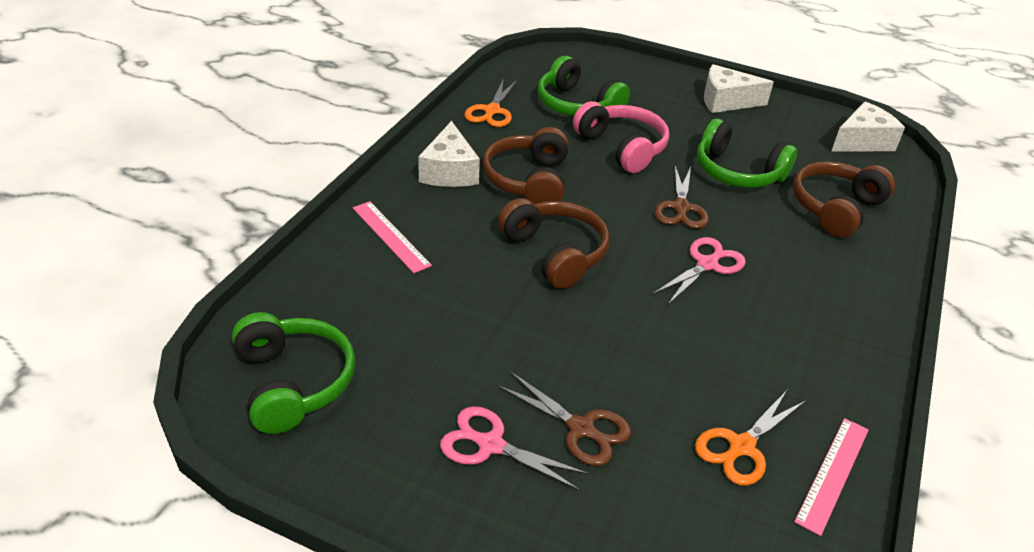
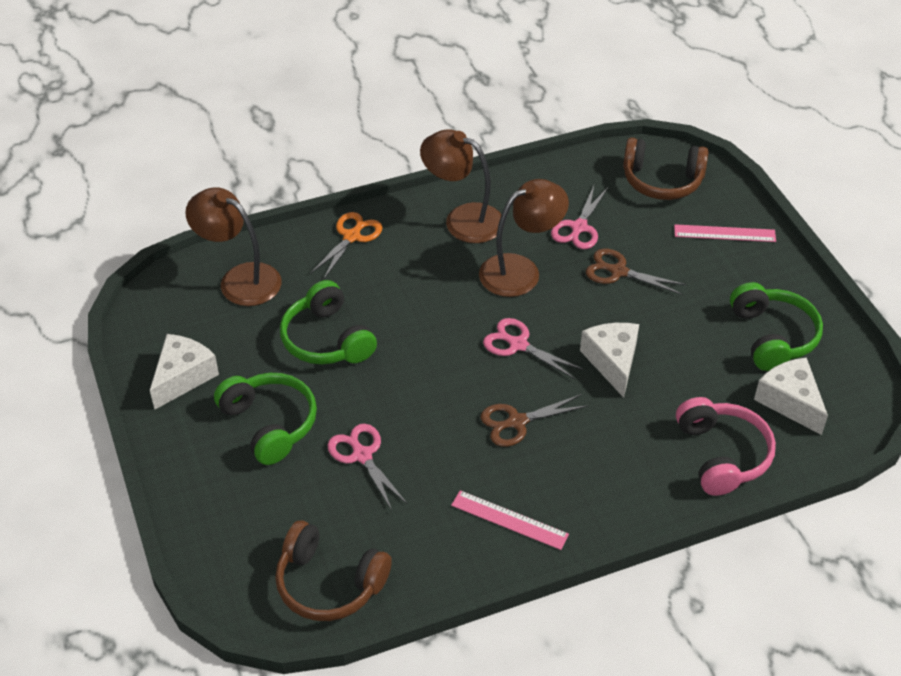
brown headphones: [483,127,569,204] [498,198,609,289] [793,161,895,237] = 3 -> [275,520,392,621] [623,137,708,200] = 2
brown lamp: none = 0 -> [185,187,282,306] [420,129,502,243] [479,179,569,297] = 3
orange scissors: [464,78,517,127] [695,390,806,486] = 2 -> [310,212,383,280] = 1
pink scissors: [440,406,589,491] [652,237,746,305] = 2 -> [328,424,408,510] [483,318,583,379] [551,186,608,249] = 3

